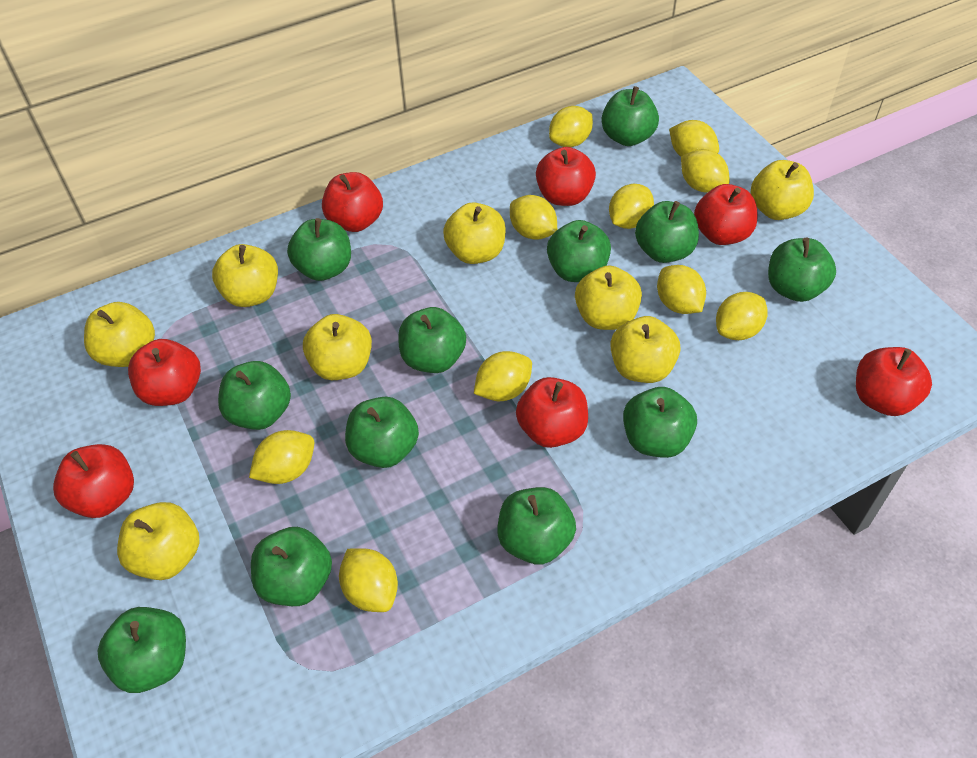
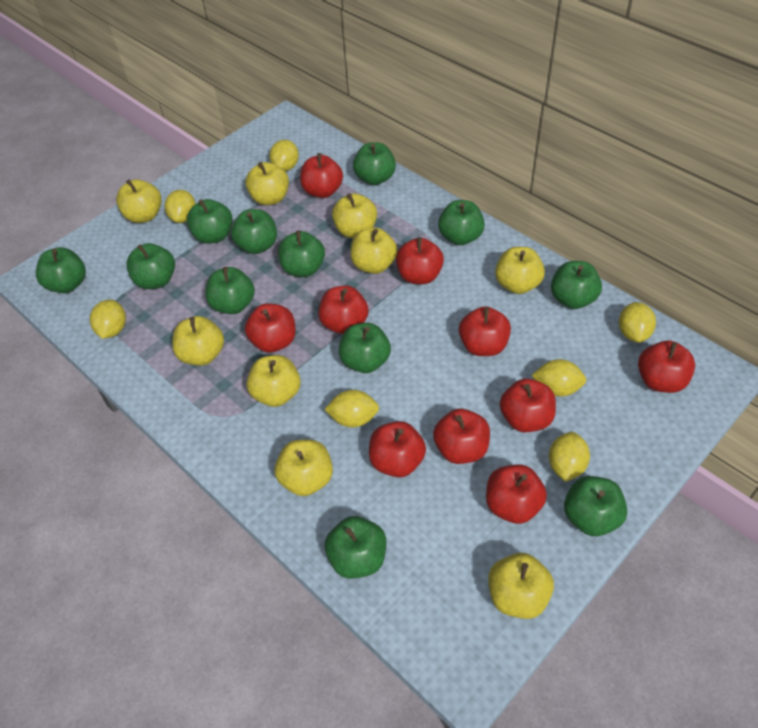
red apple: [53,444,134,518] [128,339,201,406] [322,172,383,232] [516,377,588,448] [536,147,596,206] [694,184,757,245] [856,347,932,416] = 7 -> [245,303,296,353] [300,153,343,198] [318,285,368,334] [369,421,426,477] [396,237,444,284] [433,409,490,464] [459,306,511,356] [486,465,547,524] [500,379,556,432] [638,341,695,393] = 10
yellow apple: [84,302,155,367] [117,502,200,580] [212,244,278,307] [303,314,372,380] [443,203,506,264] [575,265,642,330] [610,316,680,383] [751,160,814,220] = 8 -> [116,179,162,223] [172,316,224,365] [245,162,289,205] [246,355,301,407] [275,440,333,496] [332,193,377,238] [350,228,397,274] [488,553,554,619] [495,247,545,294] = 9
yellow lemon: [249,430,314,484] [339,548,398,612] [474,351,532,401] [510,195,557,240] [549,106,593,147] [609,184,654,229] [657,265,706,314] [669,120,719,157] [681,149,730,193] [716,292,768,340] = 10 -> [90,300,126,339] [165,190,196,223] [269,140,299,171] [324,390,379,427] [531,359,587,397] [549,432,590,482] [619,302,656,343] = 7

